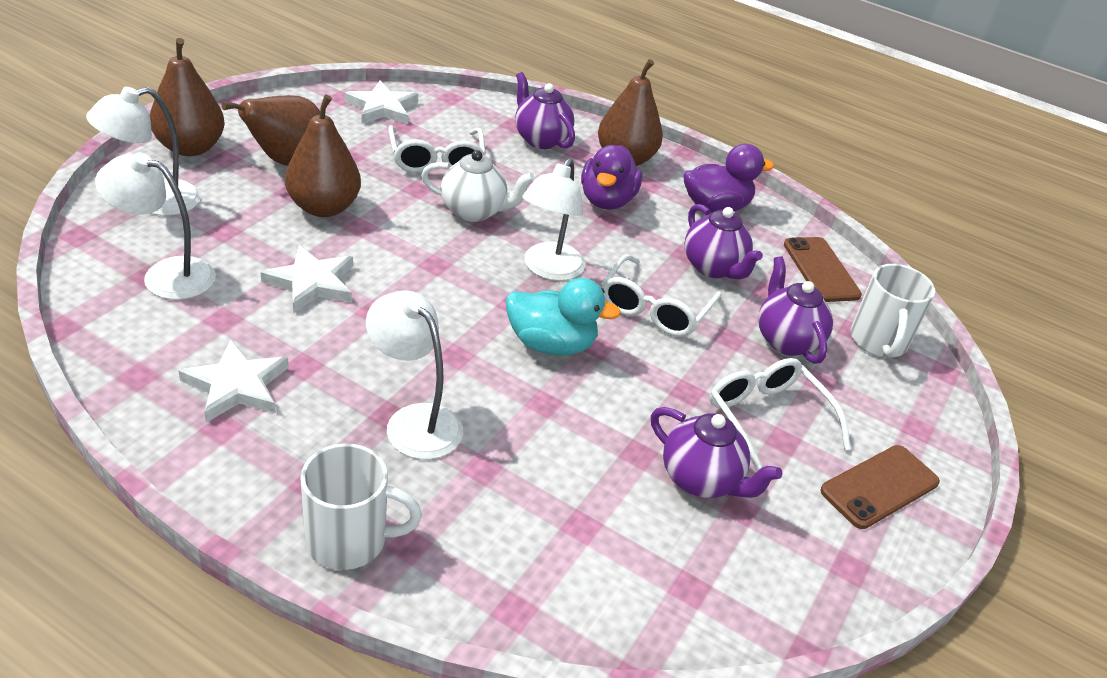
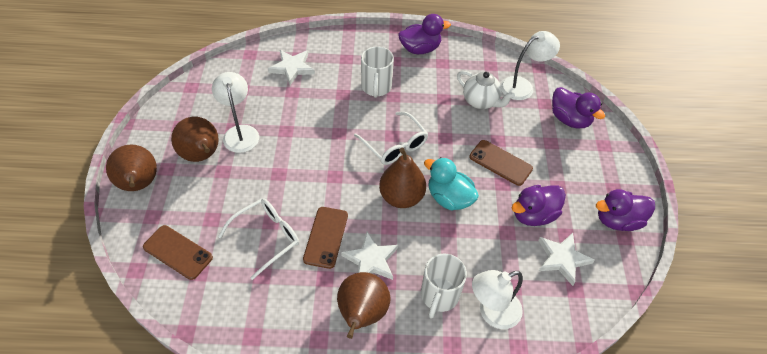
brown phone: [784,237,862,302] [820,445,940,529] = 2 -> [143,225,213,280] [303,207,348,269] [469,140,533,186] = 3
purple duck: [581,145,642,210] [684,144,774,213] = 2 -> [398,14,451,54] [511,185,566,226] [552,87,605,129] [596,189,655,231] = 4
purple teapot: [515,72,575,149] [651,407,782,498] [685,204,763,279] [758,256,833,364] = 4 -> none = 0
white glasses: [388,125,486,173] [601,254,722,337] [709,358,851,471] = 3 -> [218,198,299,280] [354,112,428,165] = 2
white lamp: [86,87,201,216] [95,152,216,300] [366,290,463,459] [522,158,585,281] = 4 -> [212,72,259,153] [472,270,523,329] [501,31,560,100] = 3

